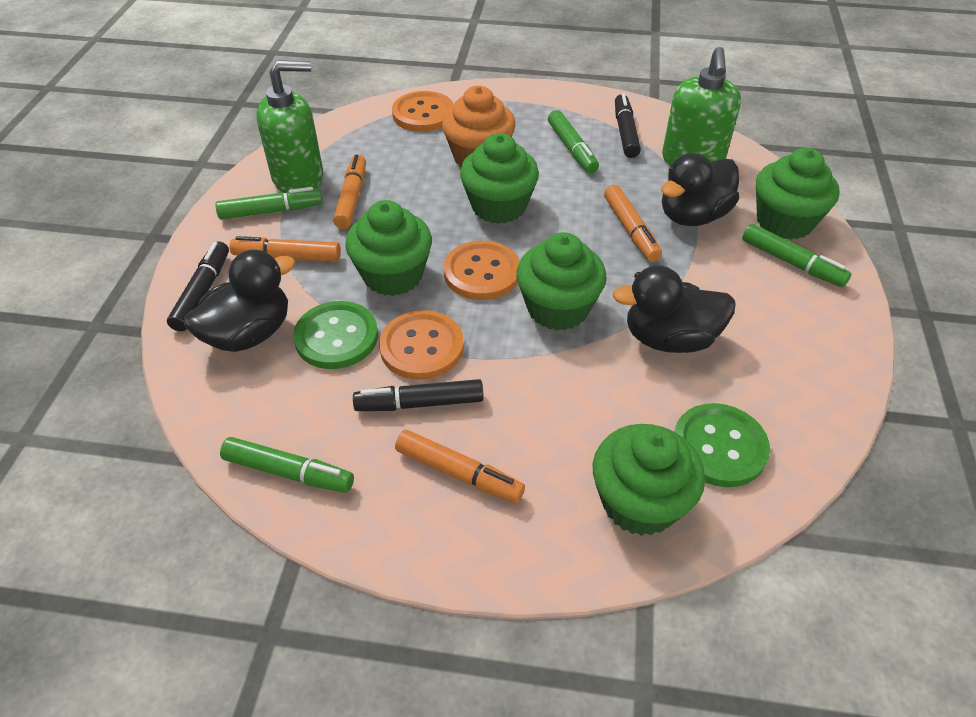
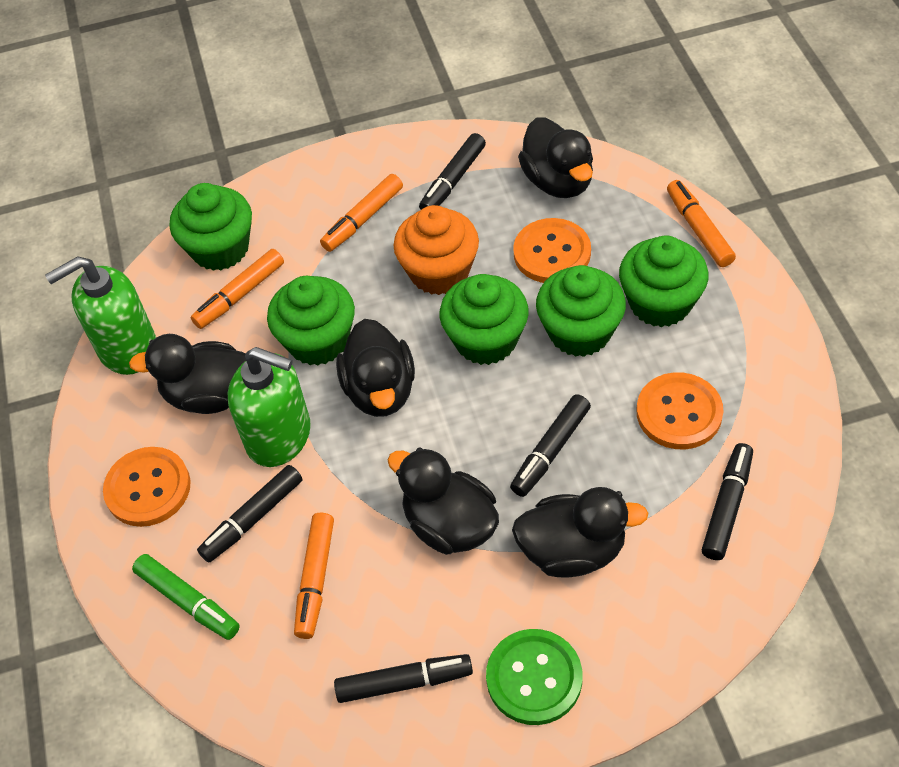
black duck: [184,250,295,352] [612,265,736,353] [661,153,739,226] = 3 -> [129,334,246,414] [336,319,415,417] [388,447,499,555] [512,487,648,577] [518,117,593,198] = 5
black marker: [167,241,229,331] [353,379,484,411] [615,93,641,158] = 3 -> [197,465,302,563] [334,654,473,703] [419,133,486,210] [510,394,591,497] [702,443,753,560] = 5
green button: [293,301,378,369] [674,403,770,487] = 2 -> [486,629,582,725] = 1
green marker: [215,187,323,220] [220,437,354,493] [548,110,599,173] [742,224,851,287] = 4 -> [132,554,240,640] = 1

